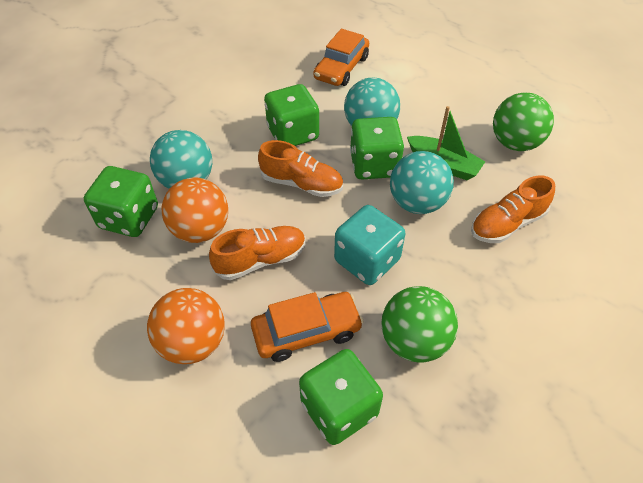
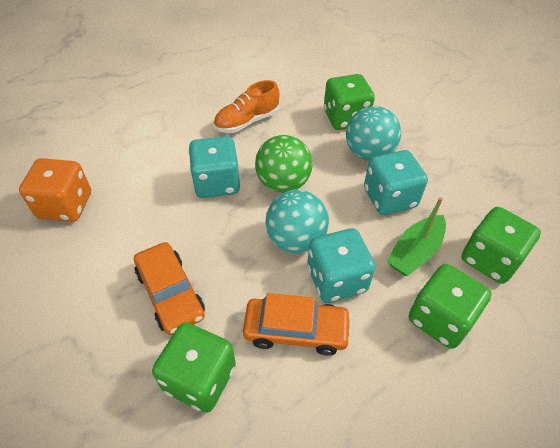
green ball: [382,286,458,363] [493,92,554,151] = 2 -> [255,135,313,193] = 1
orange ball: [147,288,225,364] [162,177,228,243] = 2 -> none = 0
orange dice: none = 0 -> [19,158,91,222] = 1
orange shoe: [209,226,306,280] [258,140,343,197] [471,176,555,243] = 3 -> [214,80,280,133] = 1
turquoise ball: [150,130,212,189] [344,78,400,126] [390,151,454,214] = 3 -> [265,190,329,253] [346,106,401,161] = 2
turquoise dice: [334,205,405,285] = 1 -> [189,136,240,198] [307,228,375,303] [364,150,428,215] = 3

